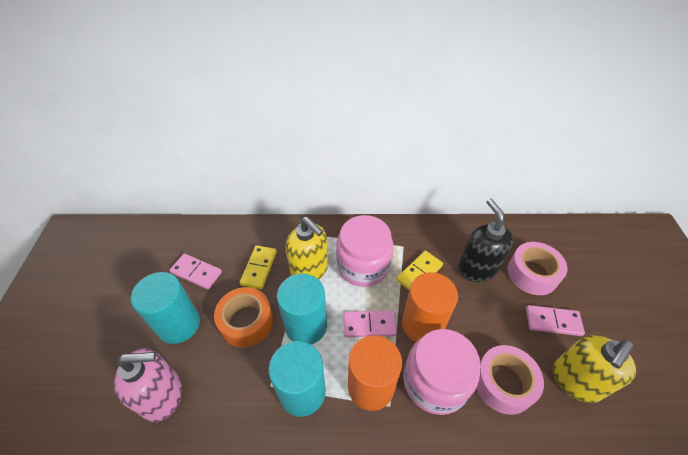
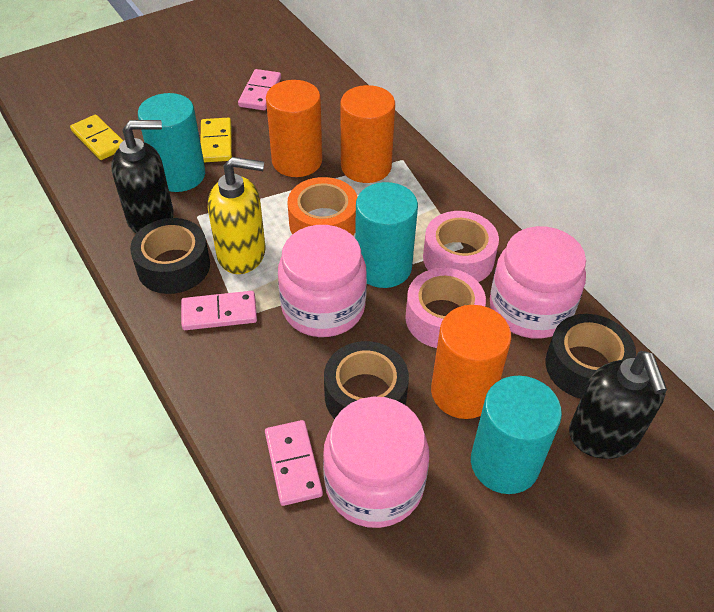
black soap dispenser: [458,199,514,282] = 1 -> [111,120,174,234] [569,351,667,459] = 2
black tape: none = 0 -> [130,218,210,294] [324,341,409,419] [546,314,636,399] = 3
orange cylinder: [348,335,402,411] [402,272,458,342] = 2 -> [266,80,322,177] [340,85,395,183] [431,305,511,419] = 3
pink jar: [336,215,393,287] [404,329,481,415] = 2 -> [278,225,367,337] [323,397,429,528] [490,226,586,339] = 3
pink soap dispenser: [114,348,182,422] = 1 -> none = 0
yellow soap dispenser: [286,217,328,280] [553,335,636,403] = 2 -> [208,157,265,274] = 1

